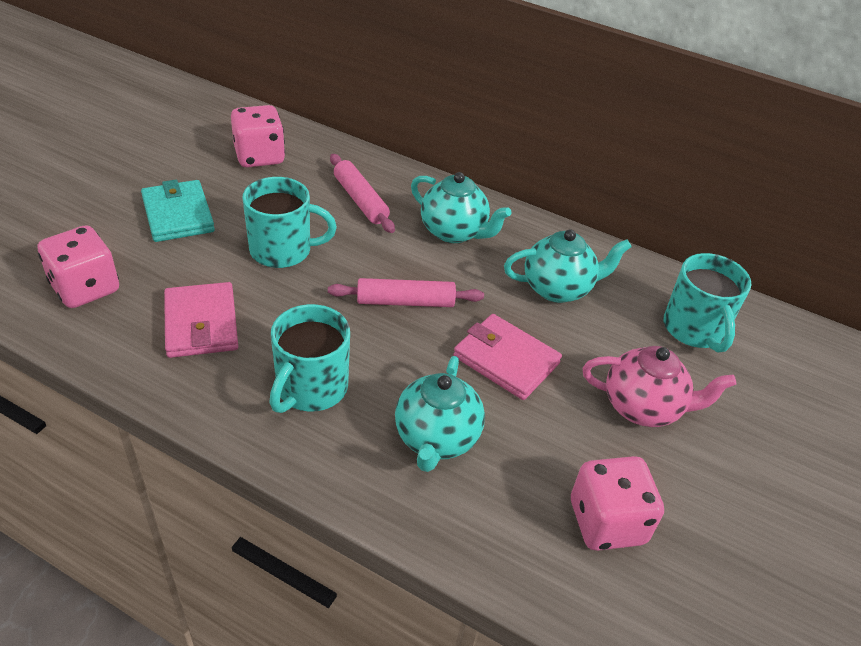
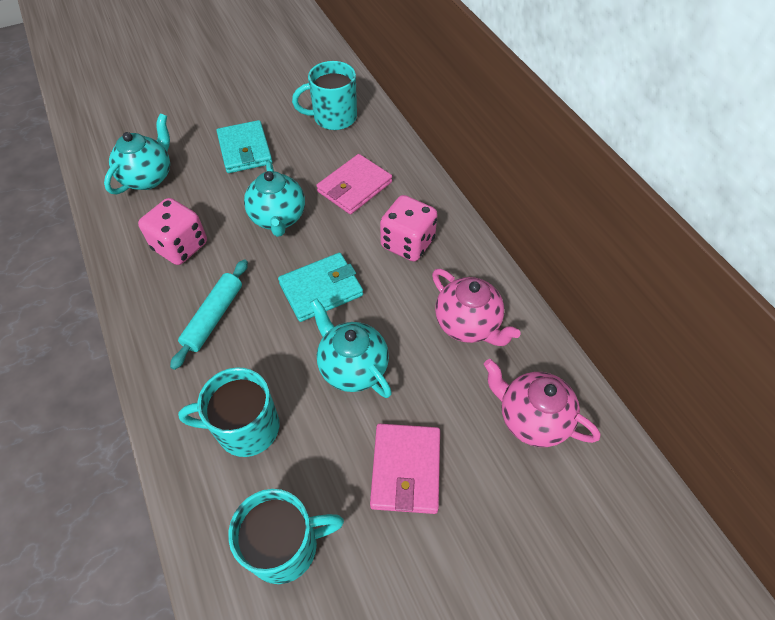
pink dice: [38,225,119,308] [231,105,285,167] [571,456,664,551] = 3 -> [138,198,207,265] [380,195,438,262] = 2
pink rolling pin: [328,278,484,307] [330,154,395,233] = 2 -> none = 0
pink teapot: [583,346,736,427] = 1 -> [432,269,521,346] [484,359,600,447] = 2
turquoise rolling pin: none = 0 -> [170,259,248,370] = 1
turquoise wallet: [141,180,215,242] = 1 -> [217,120,273,173] [278,253,363,322] = 2

